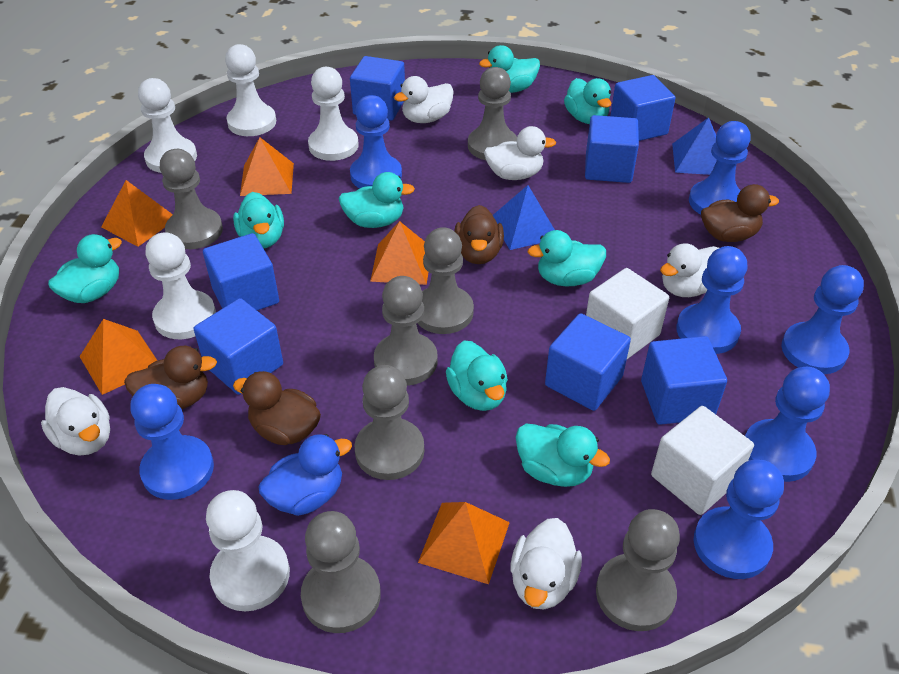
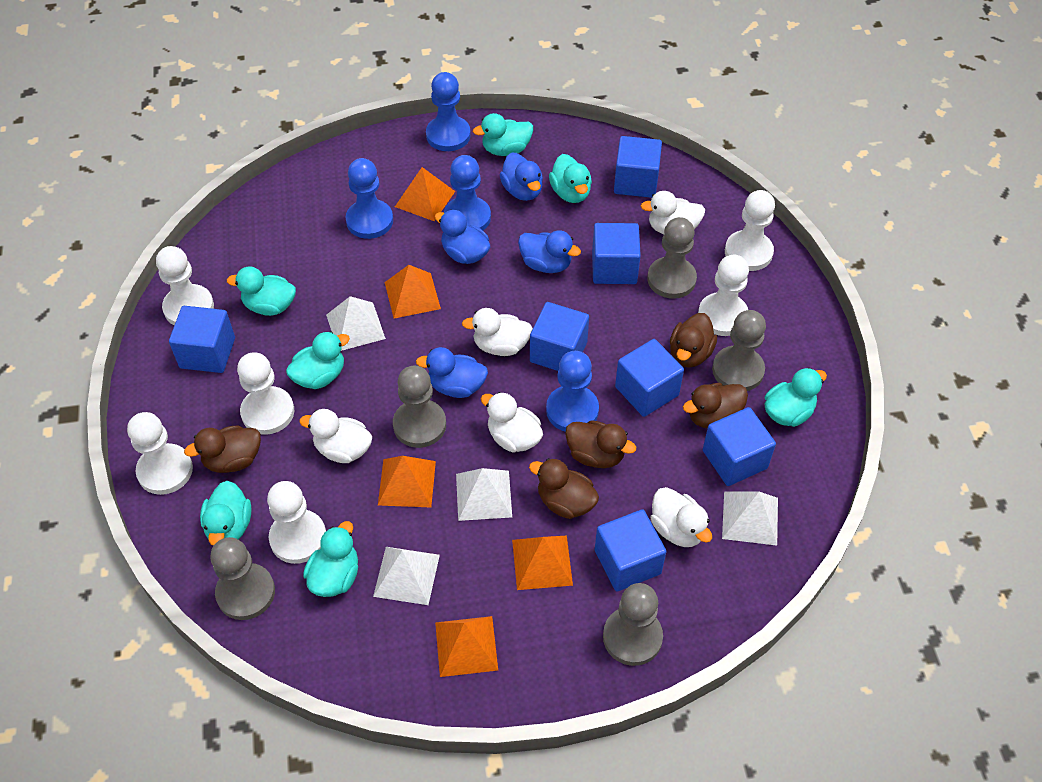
blue duck: [259,434,352,516] = 1 -> [416,347,488,398] [434,210,490,264] [500,152,543,201] [518,230,581,273] = 4
blue pawn: [131,384,214,500] [350,95,402,188] [676,246,748,354] [689,121,751,214] [693,459,784,579] [745,367,830,482] [781,265,864,374] = 7 -> [345,158,393,239] [426,72,471,151] [444,155,491,230] [546,351,599,432] = 4
blue pyramid: [493,185,555,250] [672,117,717,175] = 2 -> none = 0
brown duck: [124,346,217,409] [233,371,321,445] [454,205,504,264] [701,184,779,242] = 4 -> [184,426,261,473] [529,458,599,519] [565,420,636,468] [670,313,717,368] [683,383,748,428] = 5
grey pawn: [160,149,223,249] [301,511,381,633] [354,365,424,480] [374,276,438,386] [417,227,474,334] [468,67,517,160] [596,509,680,631] = 7 -> [210,537,275,620] [393,366,446,448] [603,583,663,666] [647,217,697,299] [712,310,766,391] = 5
turquoise duck: [48,234,122,303] [233,192,284,248] [338,172,415,228] [446,341,508,411] [479,45,540,93] [516,424,610,487] [528,230,606,286] [564,78,611,124] = 8 -> [200,481,251,546] [227,267,296,316] [286,331,350,389] [303,521,358,597] [473,113,533,156] [549,154,592,203] [765,368,827,427] = 7
white cube: [586,268,669,359] [651,406,754,515] = 2 -> none = 0
white pawn: [138,78,197,173] [145,232,216,339] [206,490,290,611] [225,44,276,136] [308,67,359,161] = 5 -> [127,412,193,495] [156,246,214,325] [237,352,294,435] [267,481,326,564] [698,255,749,336] [725,190,775,271] = 6
white pyramid: none = 0 -> [326,296,386,351] [373,547,440,605] [456,468,512,521] [722,491,778,546] = 4

